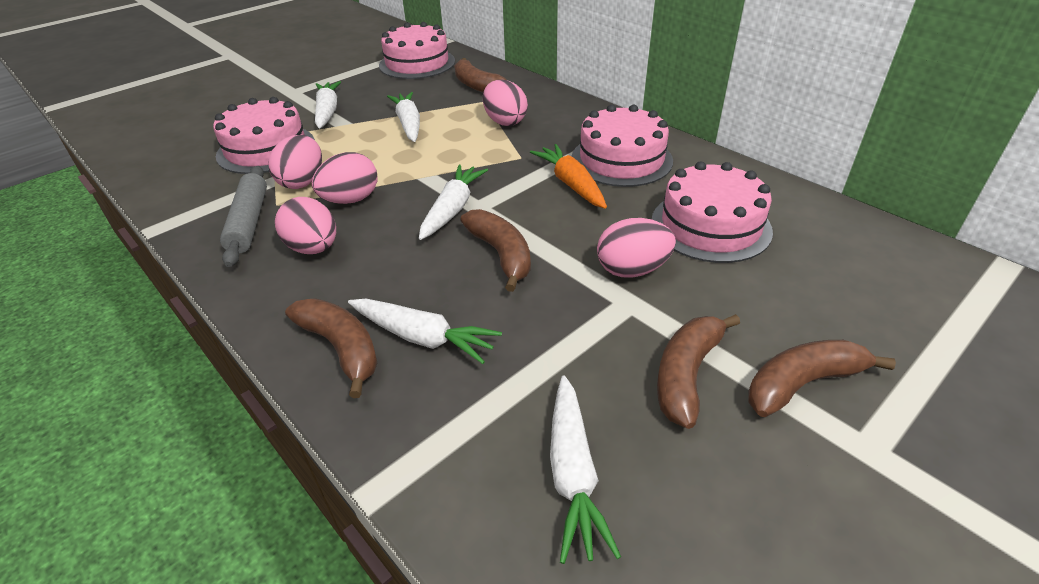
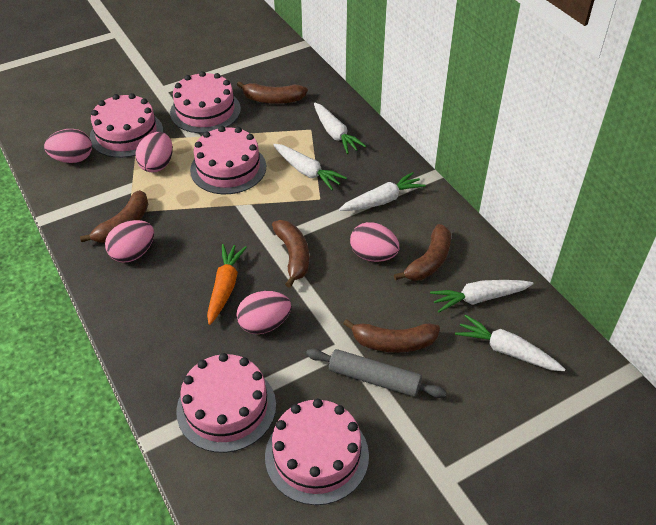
pink cake: [213,97,315,174] [379,22,455,79] [571,105,673,187] [652,161,773,263] = 4 -> [90,93,163,158] [170,71,241,133] [176,353,276,453] [190,126,266,194] [265,399,369,505] = 5

